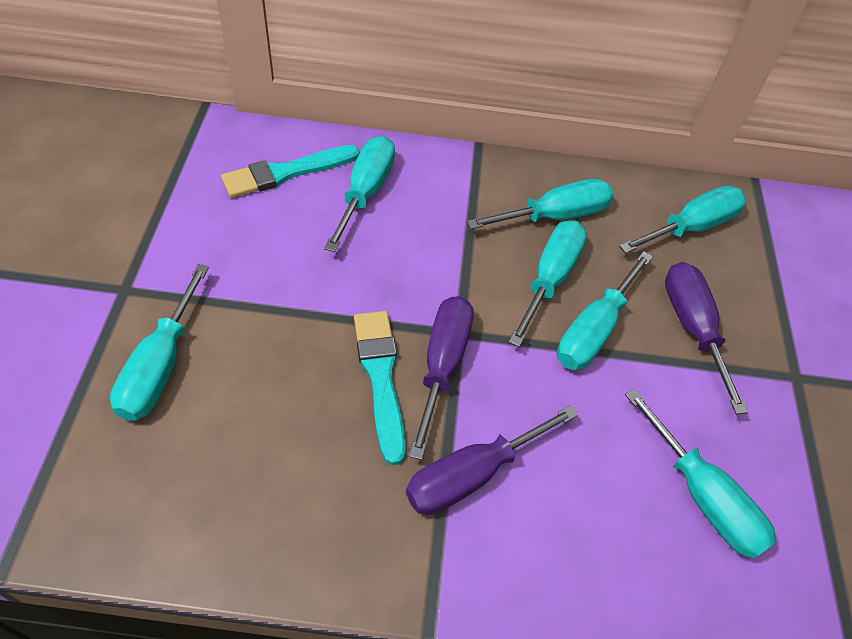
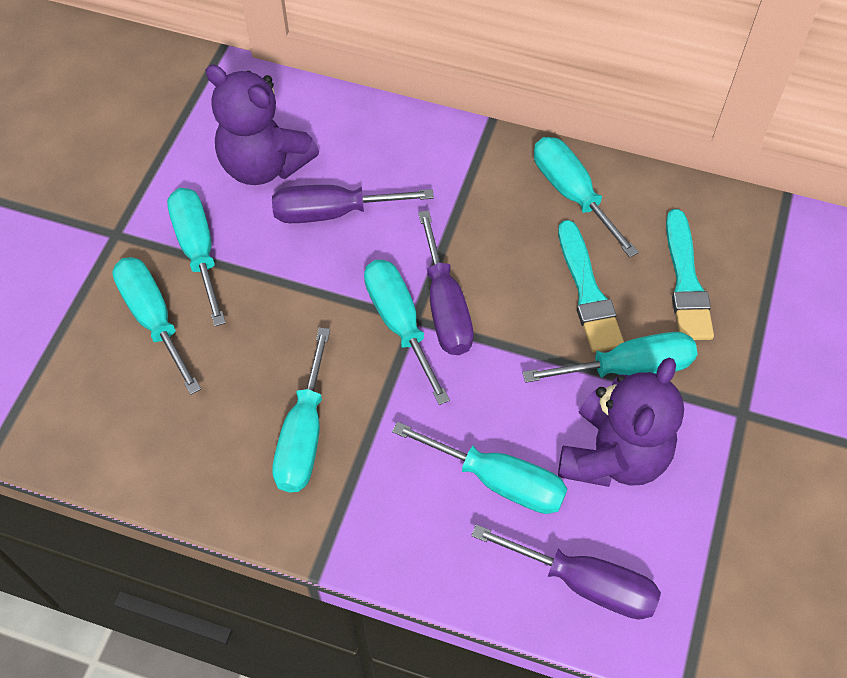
purple teddy bear: none = 0 -> [205,64,319,185] [558,358,684,487] = 2

